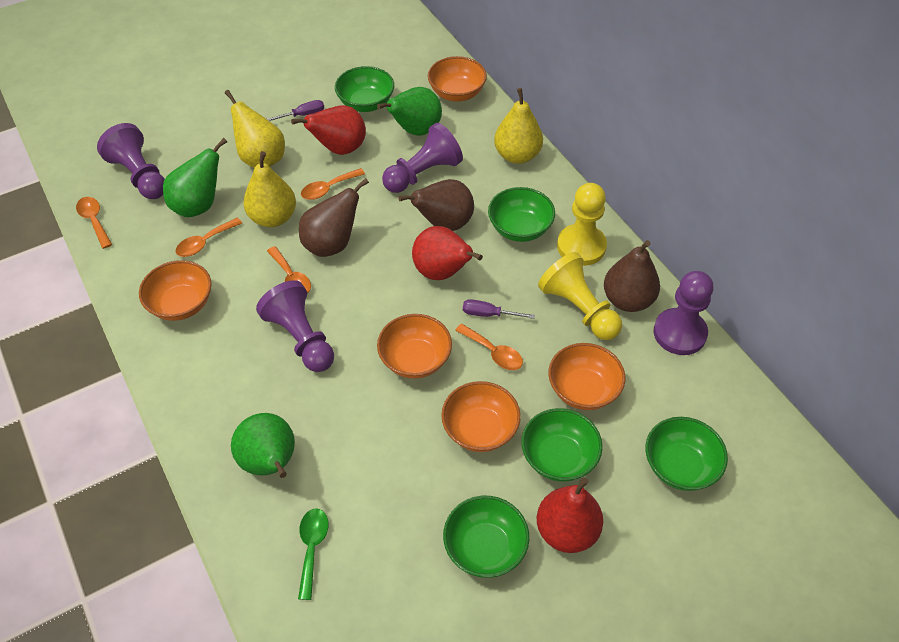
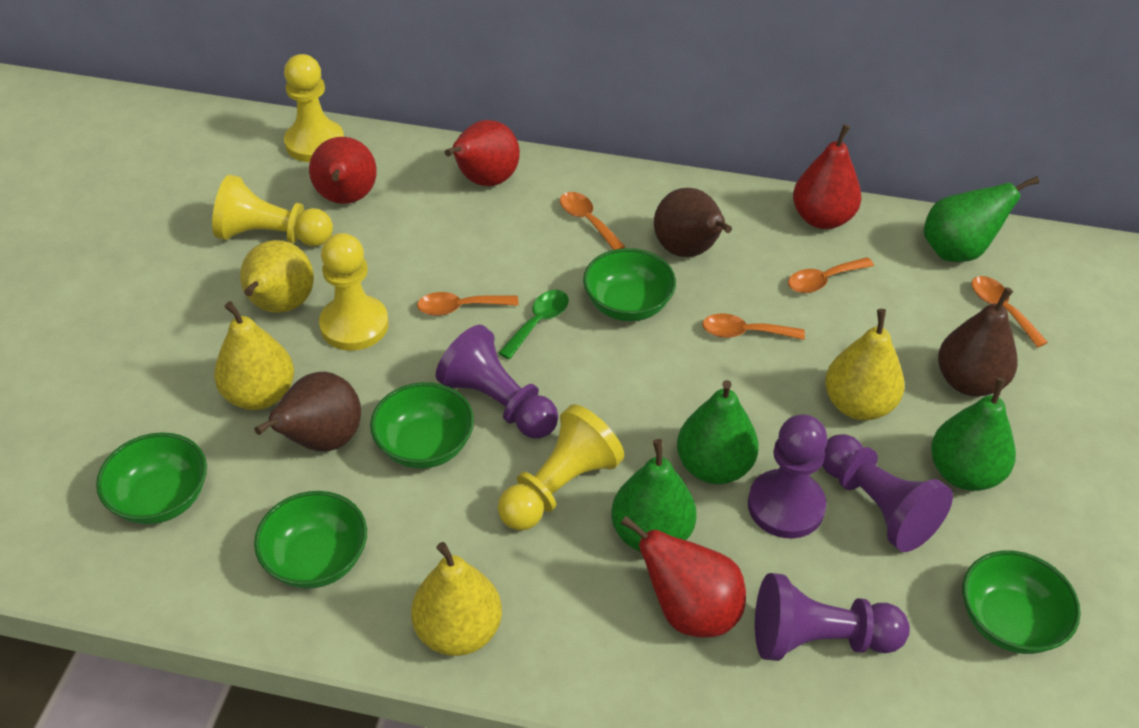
green pear: [163,138,227,217] [231,413,295,478] [377,87,442,136] = 3 -> [611,439,696,552] [677,380,759,484] [923,176,1039,262] [931,377,1016,491] = 4
orange bowl: [139,260,212,321] [377,314,452,378] [428,56,487,102] [441,381,521,452] [548,343,625,410] = 5 -> none = 0
purple screwdriver: [267,100,324,121] [463,299,535,319] = 2 -> none = 0
red pear: [291,105,366,155] [412,226,483,280] [537,477,603,553] = 3 -> [309,137,377,204] [445,120,520,186] [621,516,746,637] [793,124,862,229] = 4
yellow pawn: [538,252,622,340] [557,183,607,266] = 2 -> [212,175,333,246] [284,54,344,162] [319,233,389,351] [498,404,624,531] = 4
yellow pear: [225,90,285,168] [243,151,296,227] [494,88,543,164] = 3 -> [214,301,294,410] [240,240,314,313] [411,542,502,656] [825,309,905,420] = 4

